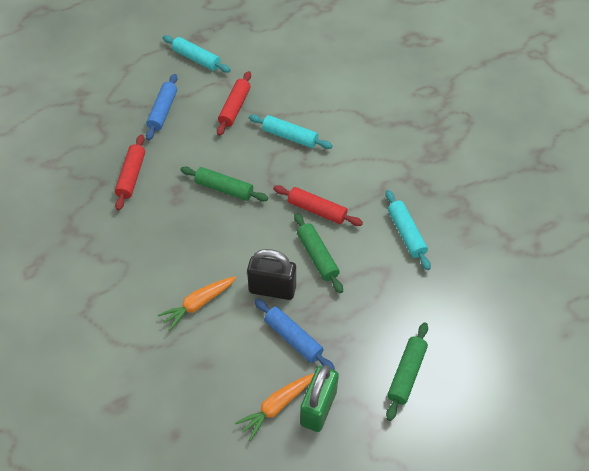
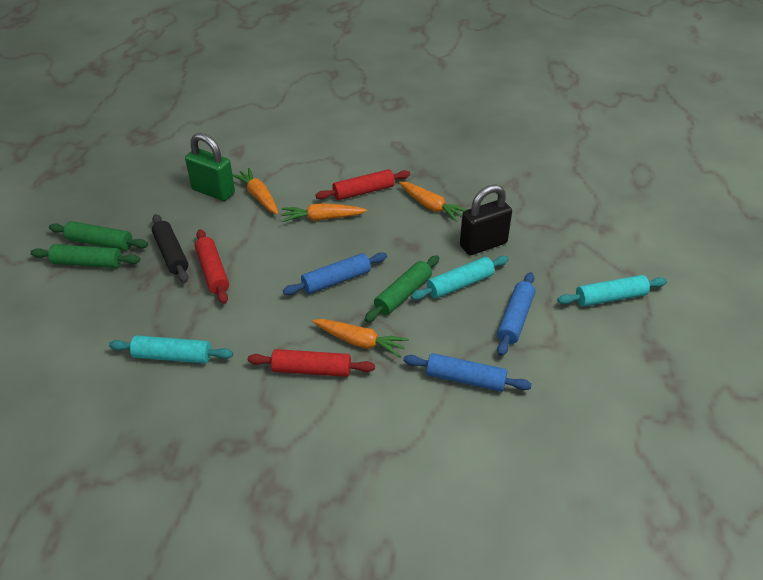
black rolling pin: none = 0 -> [152,214,188,283] = 1
blue rolling pin: [146,74,177,140] [254,299,335,370] = 2 -> [283,252,387,295] [403,353,532,392] [497,272,535,356] = 3
orange carrot: [158,276,236,331] [235,373,314,441] = 2 -> [232,168,278,214] [282,203,367,222] [312,319,409,358] [399,181,466,222] = 4

